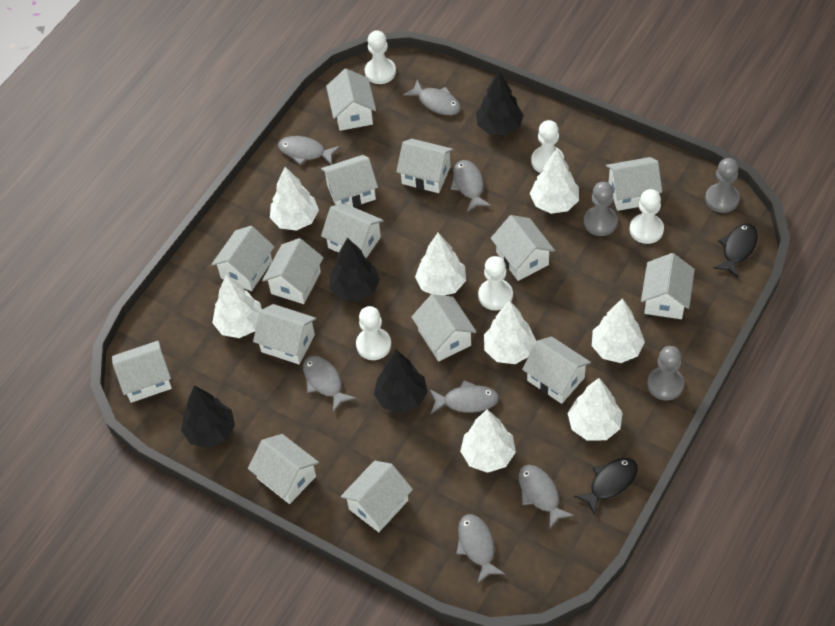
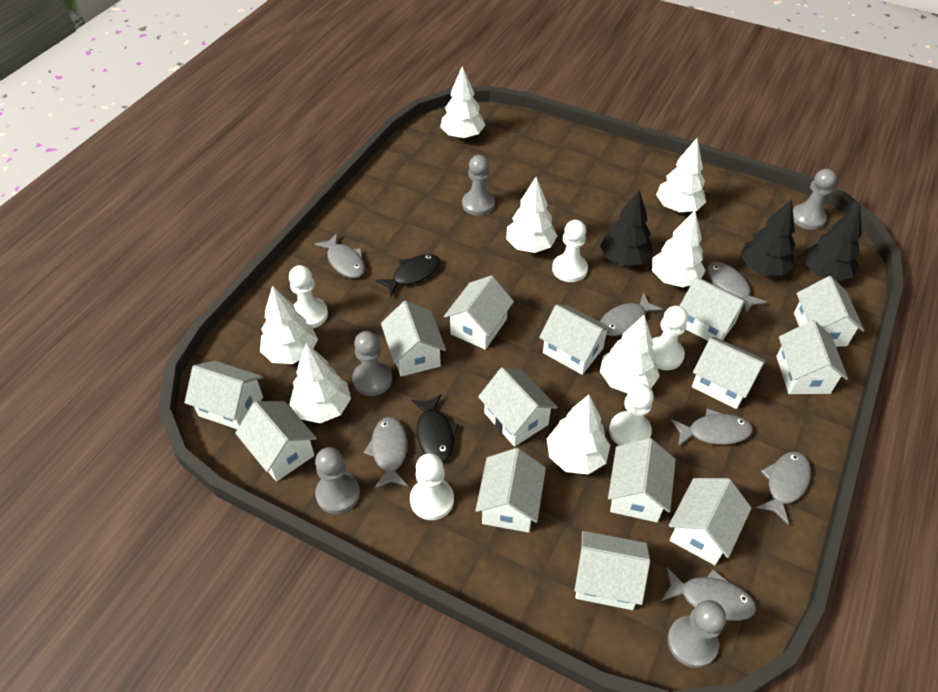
black tree: [181,385,235,448] [329,238,380,302] [374,350,428,413] [476,71,524,135] = 4 -> [600,189,653,266] [740,199,795,276] [805,204,862,281] = 3
grey pawn: [584,182,618,236] [647,346,684,400] [705,158,740,213] = 3 -> [315,447,360,514] [352,331,392,396] [462,155,495,216] [668,600,726,668] [793,169,837,230] = 5
white house: [112,341,172,403] [211,226,275,291] [248,434,319,504] [253,304,317,364] [262,238,324,304] [321,155,378,207] [321,203,384,258] [326,69,376,131] [341,461,413,532] [396,139,454,193] [411,294,476,362] [491,215,555,281] [522,336,591,404] [606,157,662,211] [641,253,695,319] = 15 -> [184,361,263,429] [235,401,317,482] [381,301,446,377] [444,276,514,350] [475,448,546,533] [478,367,558,447] [539,305,612,375] [574,531,650,610] [608,438,676,522] [669,478,751,565] [680,277,748,341] [692,337,766,409] [776,320,848,394] [794,276,864,347] = 14

